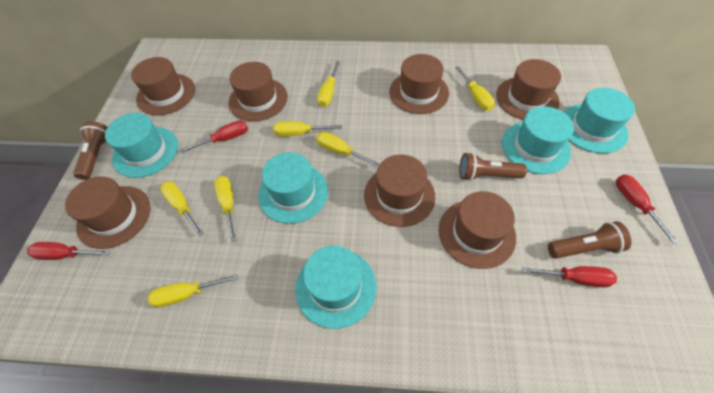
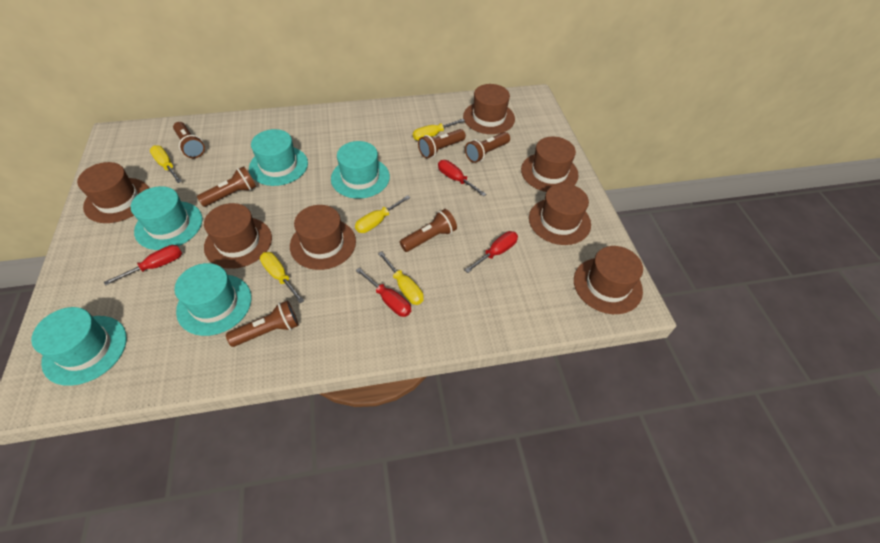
brown flashlight: [73,121,107,180] [459,152,527,181] [548,221,631,259] = 3 -> [173,122,205,158] [197,166,256,207] [226,301,299,347] [400,209,457,252] [418,129,466,158] [465,132,510,163] = 6
yellow screwdriver: [147,274,238,308] [160,181,204,236] [214,176,236,242] [273,121,342,136] [317,61,340,107] [317,132,379,167] [455,66,495,111] = 7 -> [150,145,182,183] [260,252,304,303] [355,195,410,233] [378,252,424,305] [413,119,465,141] = 5

